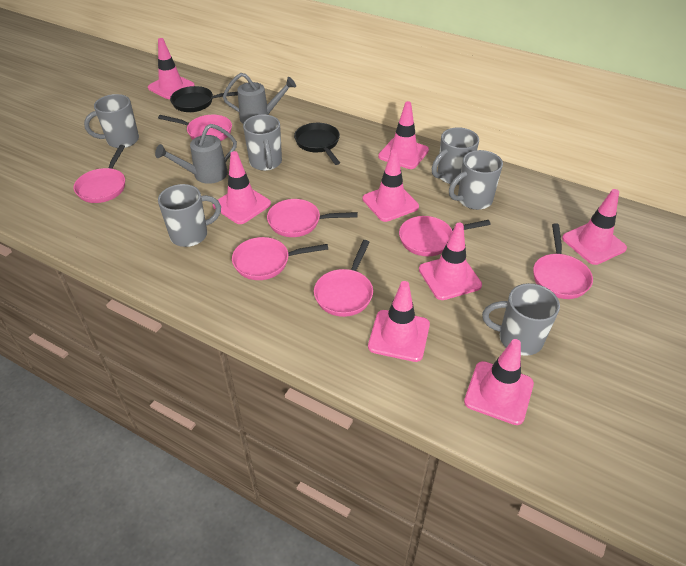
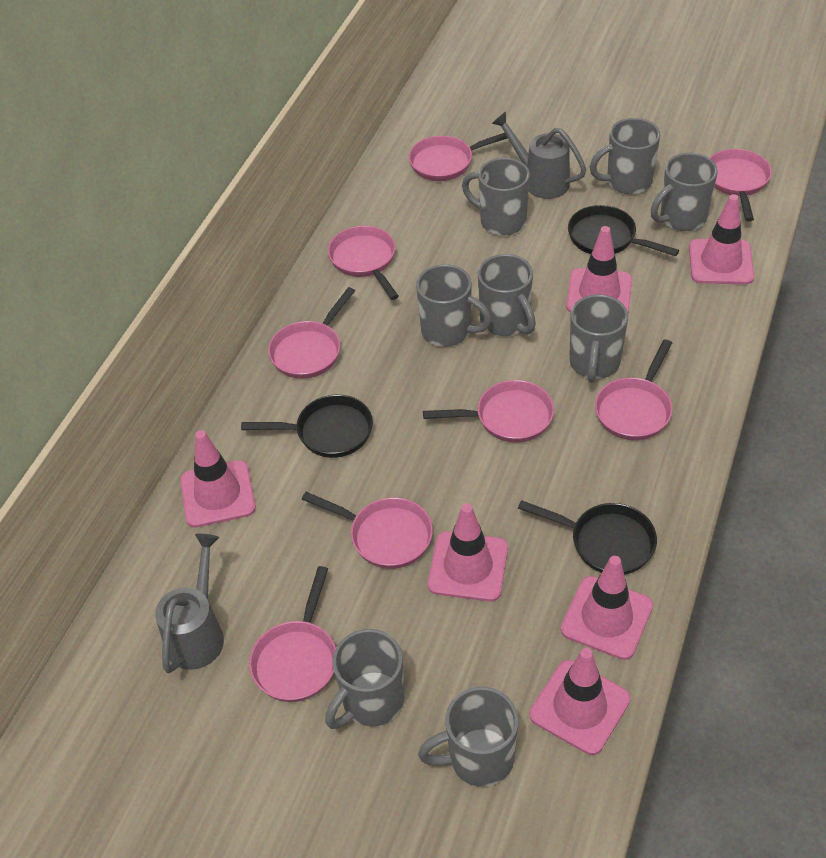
black pan: [170,86,238,112] [294,123,340,165] = 2 -> [241,395,373,458] [518,500,657,575] [568,205,679,256] = 3
grey mug: [84,94,139,148] [158,184,221,247] [243,114,282,171] [432,127,479,185] [449,150,503,210] [482,283,560,356] = 6 -> [325,629,405,729] [416,264,492,347] [418,687,519,787] [462,158,530,236] [478,254,536,336] [569,294,628,383] [590,118,660,195] [651,153,718,231] = 8
pink pan: [74,145,125,203] [158,115,232,141] [232,237,328,280] [267,199,358,237] [314,240,373,317] [399,216,491,256] [533,223,593,299] = 7 -> [249,566,336,702] [268,287,355,379] [302,492,433,569] [328,226,399,300] [409,133,508,181] [423,380,554,443] [595,339,673,440] [710,149,772,222] = 8
pink traffic cone: [148,38,195,99] [213,151,271,224] [363,149,419,222] [368,281,430,362] [378,101,429,169] [419,223,482,300] [464,339,534,425] [562,189,627,265] = 8 -> [180,430,256,528] [428,503,508,602] [529,648,630,755] [561,556,653,660] [566,226,632,314] [689,194,754,285] = 6

